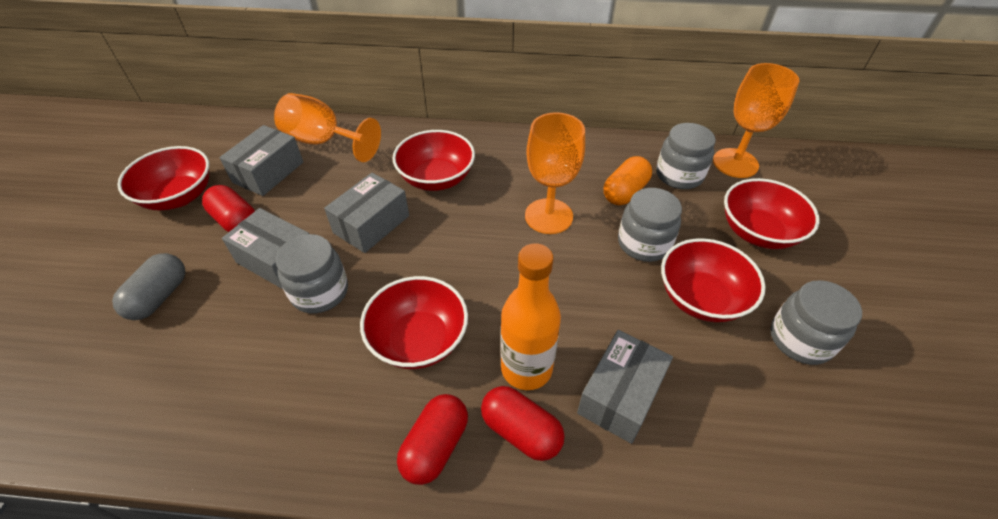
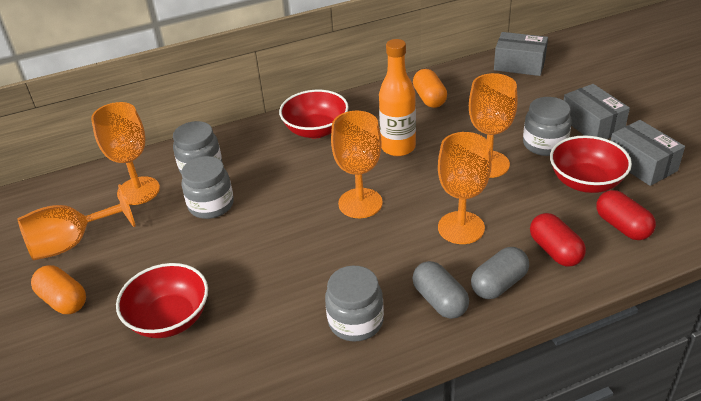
grey box: [219,125,303,196] [222,208,309,289] [324,173,409,253] [577,330,673,444] = 4 -> [494,32,548,76] [564,84,630,139] [611,120,685,186] = 3
grey capsule: [112,253,185,320] = 1 -> [412,261,469,319] [471,247,529,299] = 2
orange capsule: [603,156,652,205] = 1 -> [31,265,86,314] [413,69,447,108] = 2
orange goblet: [274,93,381,162] [525,112,585,234] [713,63,799,178] = 3 -> [18,184,136,261] [91,102,160,205] [331,111,383,218] [438,132,491,244] [469,73,518,178] = 5
red bowl: [117,146,209,210] [360,276,468,369] [392,130,475,191] [661,238,766,322] [724,178,820,249] = 5 -> [116,263,208,338] [279,90,349,138] [550,136,632,193] = 3
red capsule: [202,185,255,232] [397,394,468,485] [481,386,565,461] = 3 -> [530,213,586,267] [596,190,656,240] = 2

